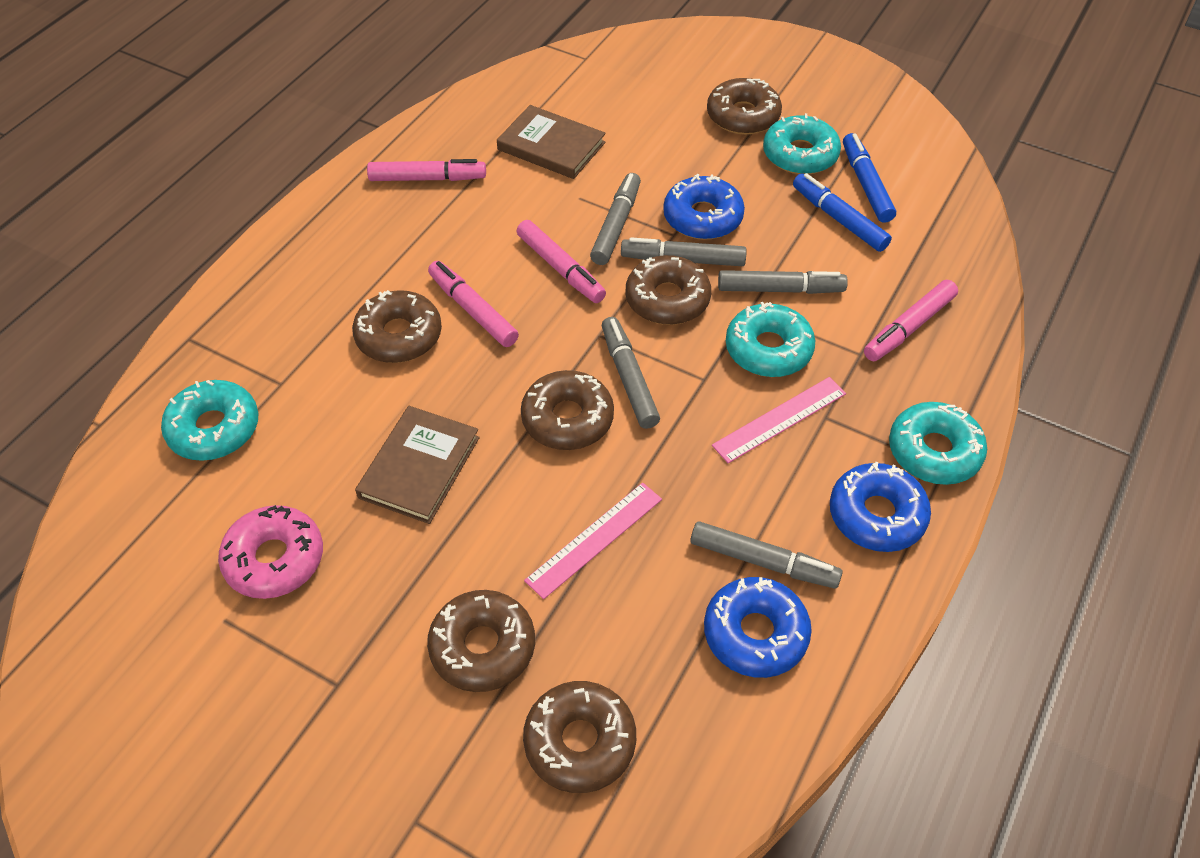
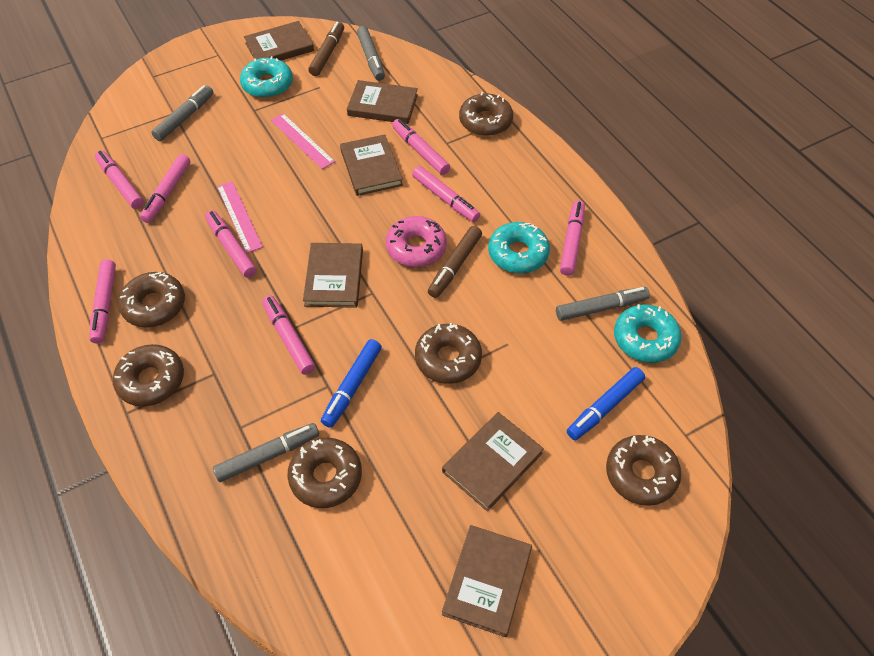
blue donut: [663,174,745,240] [704,577,812,678] [830,462,931,552] = 3 -> none = 0
brown book: [355,406,480,524] [497,105,606,179] = 2 -> [244,21,314,61] [303,243,363,308] [340,134,403,196] [347,80,418,124] [442,412,544,511] [442,525,532,637] = 6
brown marker: none = 0 -> [308,22,344,76] [428,226,482,298] = 2
grey marker: [590,173,641,265] [602,317,660,429] [621,237,747,266] [691,521,843,589] [718,270,848,294] = 5 -> [151,85,213,141] [213,423,319,482] [357,26,385,81] [556,287,650,321] = 4
pink marker: [367,159,486,181] [428,261,519,347] [516,220,606,303] [864,280,958,361] = 4 -> [89,259,116,344] [95,150,144,209] [140,154,190,223] [205,210,257,278] [262,295,315,375] [392,119,450,175] [412,166,480,222] [560,201,585,276] = 8
turquoise donut: [161,380,258,461] [726,302,815,377] [763,113,841,174] [889,402,987,485] = 4 -> [240,56,293,98] [488,222,550,273] [614,304,682,363] = 3

